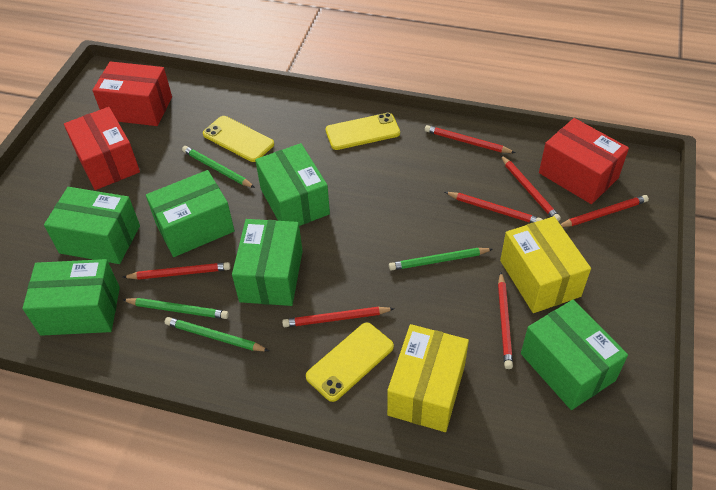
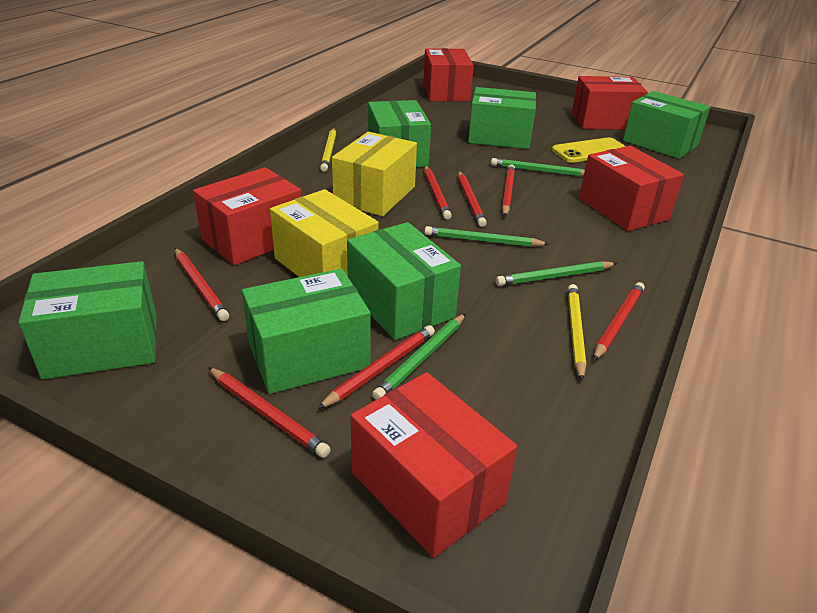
red box: [64,107,140,190] [92,61,172,126] [539,118,629,204] = 3 -> [193,167,302,265] [351,372,517,558] [423,48,474,101] [572,76,648,130] [579,146,684,231] = 5
yellow pencil: none = 0 -> [320,128,336,172] [568,284,586,381] = 2
yellow phone: [203,116,274,162] [306,323,394,402] [325,113,400,150] = 3 -> [552,137,626,163] = 1

